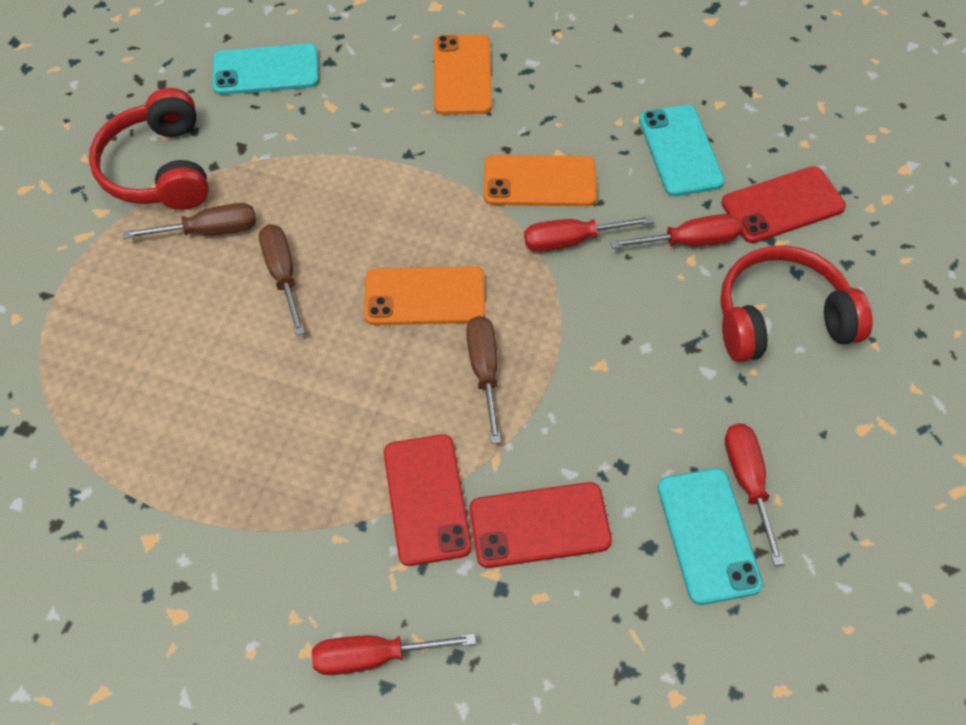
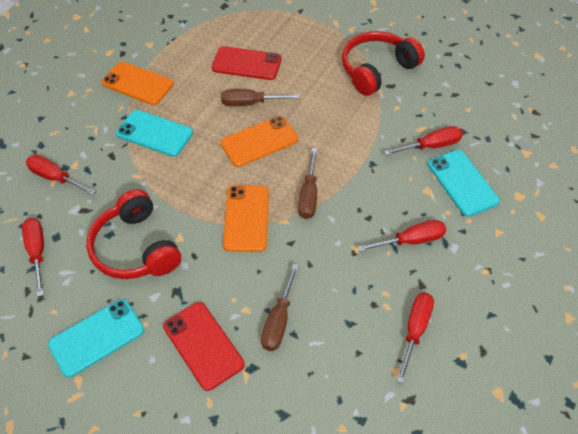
red phone: [384,434,472,566] [470,482,612,568] [721,166,846,243] = 3 -> [163,302,245,391] [212,46,282,80] = 2
red screwdriver: [312,634,476,675] [524,216,654,252] [610,214,741,249] [725,423,785,566] = 4 -> [22,218,44,297] [26,155,96,195] [358,220,446,252] [384,126,463,155] [397,293,434,383] = 5

